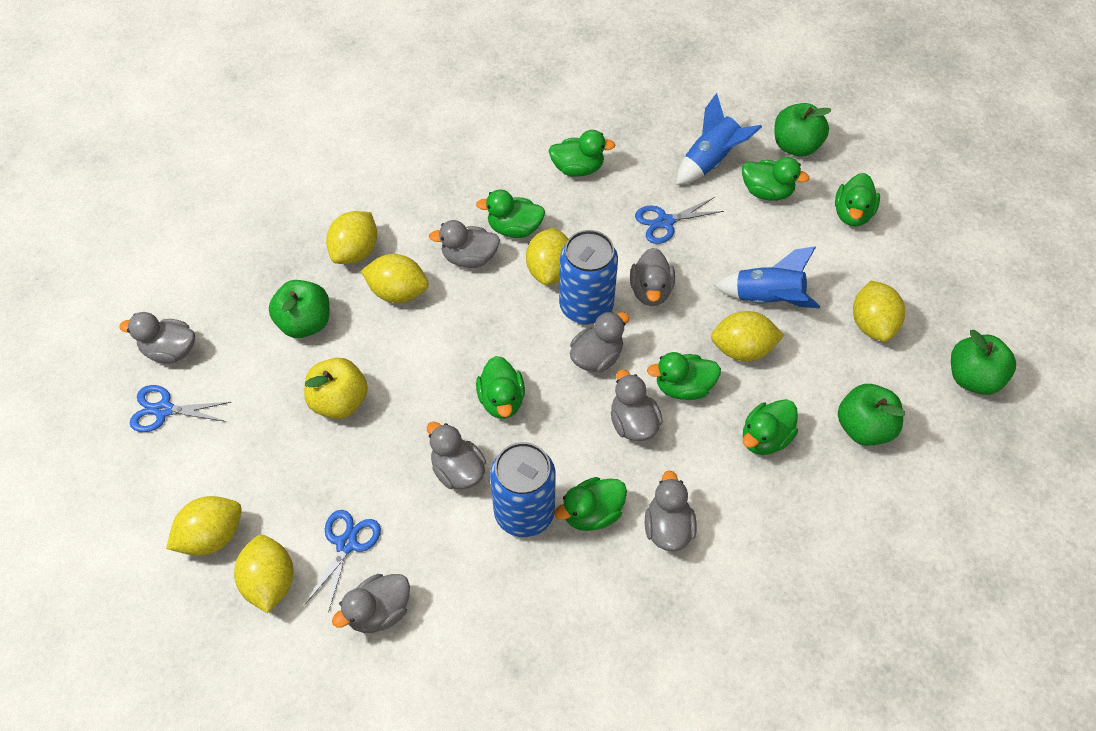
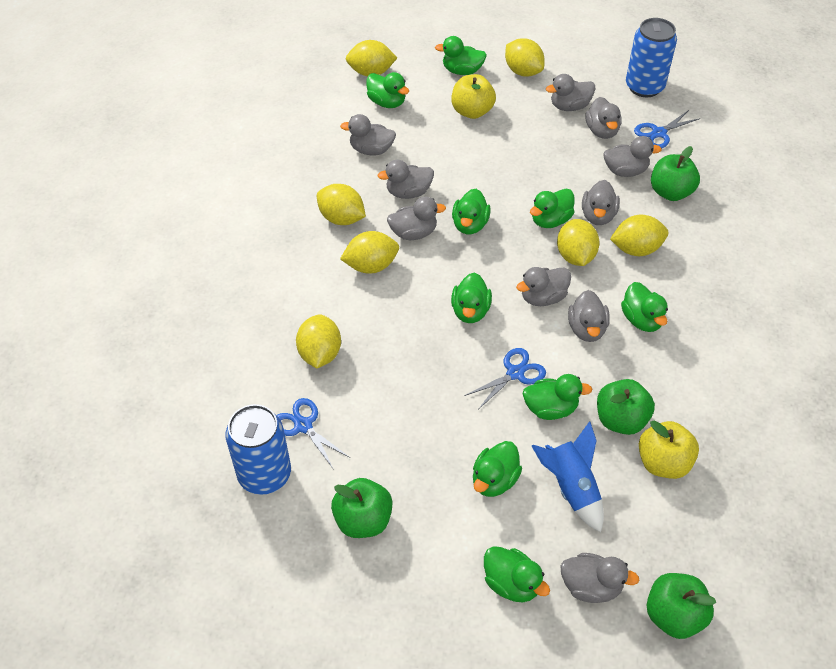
blue rocket: [676,93,762,185] [714,246,820,308] = 2 -> [532,421,604,532] = 1
green duck: [476,189,545,238] [476,356,525,419] [549,130,615,177] [554,477,627,531] [647,352,721,400] [742,157,810,201] [743,399,798,455] [835,173,880,226] = 8 -> [366,72,409,108] [435,36,487,75] [451,273,492,323] [452,189,491,234] [473,441,522,497] [484,546,550,602] [522,374,592,420] [530,189,575,228] [621,282,668,332] = 9
grey duck: [119,312,195,364] [332,574,410,633] [427,422,486,489] [429,220,500,268] [570,311,629,372] [611,370,663,441] [630,248,675,306] [645,471,697,551] = 8 -> [340,114,396,155] [377,159,434,199] [387,197,446,240] [516,267,571,306] [546,74,595,111] [560,553,639,603] [568,290,610,342] [582,180,620,225] [585,97,622,139] [603,136,662,177] = 10
yellow apple: [304,358,368,419] = 1 -> [452,74,496,119] [639,421,699,479] = 2

